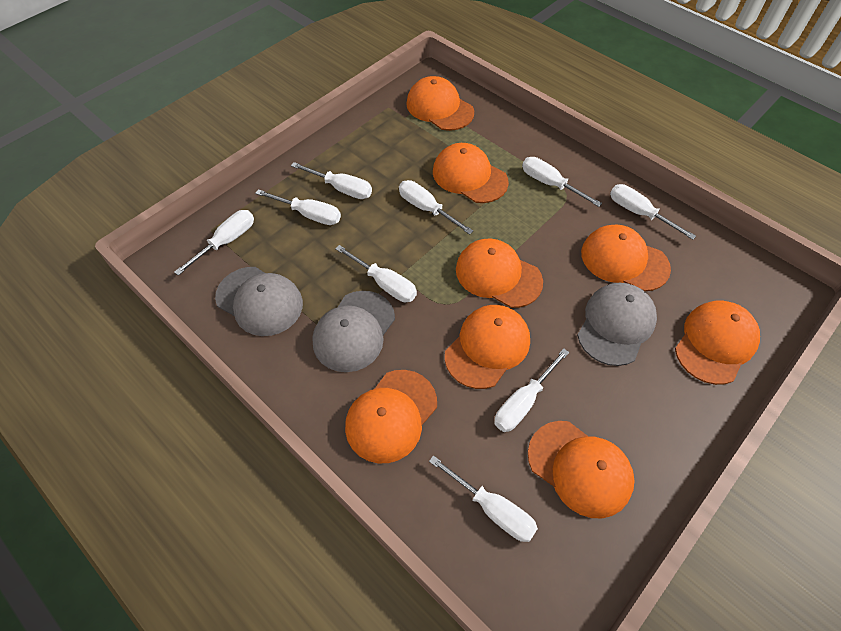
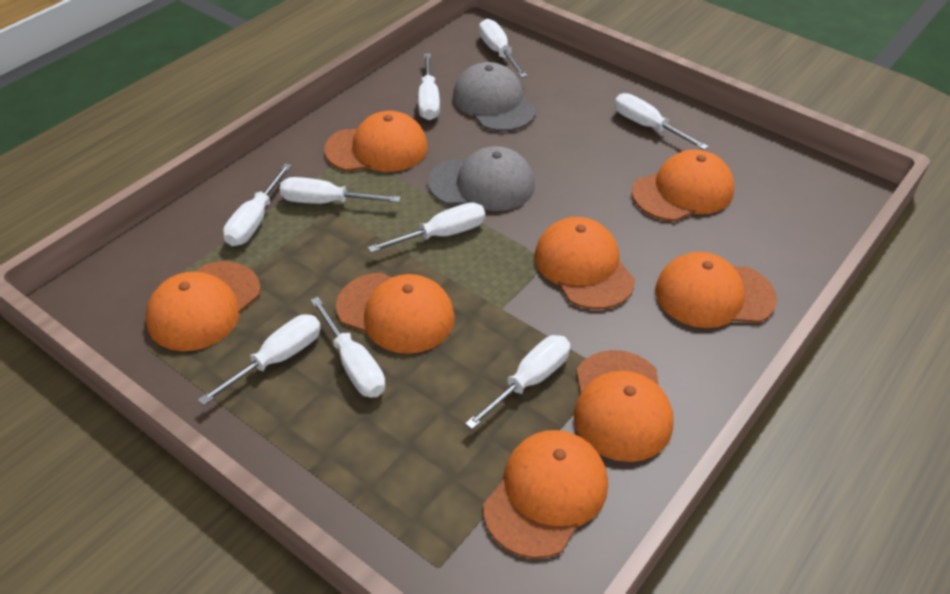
grey cap: [215,267,303,336] [312,291,395,372] [577,283,657,366] = 3 -> [428,146,535,211] [453,62,536,131] = 2

